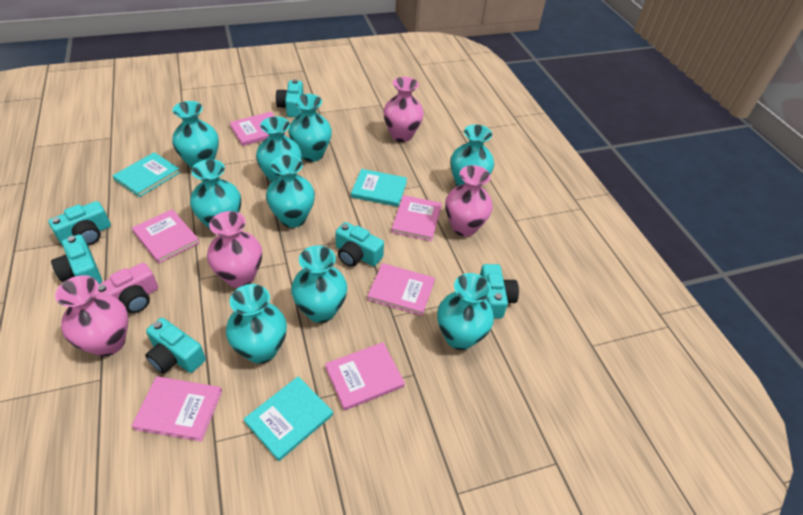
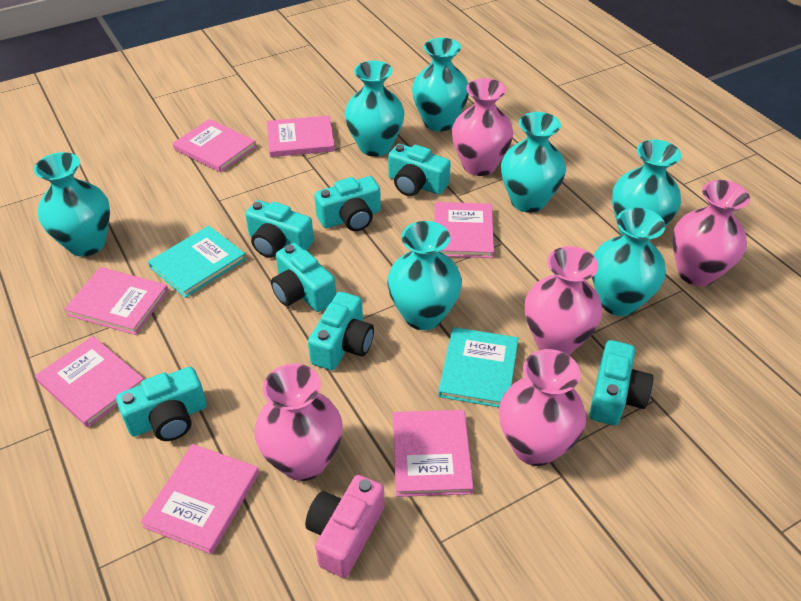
pink book: [132,209,200,263] [132,376,222,442] [230,112,285,146] [325,342,405,411] [367,263,435,316] [391,195,442,241] = 6 -> [35,336,144,427] [64,267,169,335] [141,444,259,554] [173,119,257,172] [267,116,335,157] [393,410,474,497] [434,202,494,258] = 7
pink vase: [55,275,128,357] [207,211,262,288] [383,77,424,142] [445,165,493,236] = 4 -> [255,363,343,481] [452,78,513,176] [499,349,586,466] [525,246,602,355] [672,180,750,286] = 5
turquoise book: [113,152,180,197] [244,376,333,461] [351,169,407,207] = 3 -> [148,226,246,298] [438,327,518,407] = 2
turquoise camera: [48,201,111,246] [51,234,102,284] [145,318,206,374] [276,79,303,117] [335,222,384,267] [480,264,519,319] = 6 -> [116,367,207,441] [245,200,314,258] [271,243,336,312] [308,292,374,371] [314,176,381,231] [388,144,451,196] [589,340,653,425] = 7
turquoise vase: [172,101,219,168] [190,159,241,229] [226,284,287,364] [256,117,302,182] [266,155,315,228] [289,94,332,162] [291,245,347,323] [437,273,494,350] [450,125,494,186] = 9 -> [34,152,110,256] [345,61,405,157] [387,221,462,330] [412,38,469,131] [501,112,566,213] [592,207,666,316] [612,140,681,241] = 7

